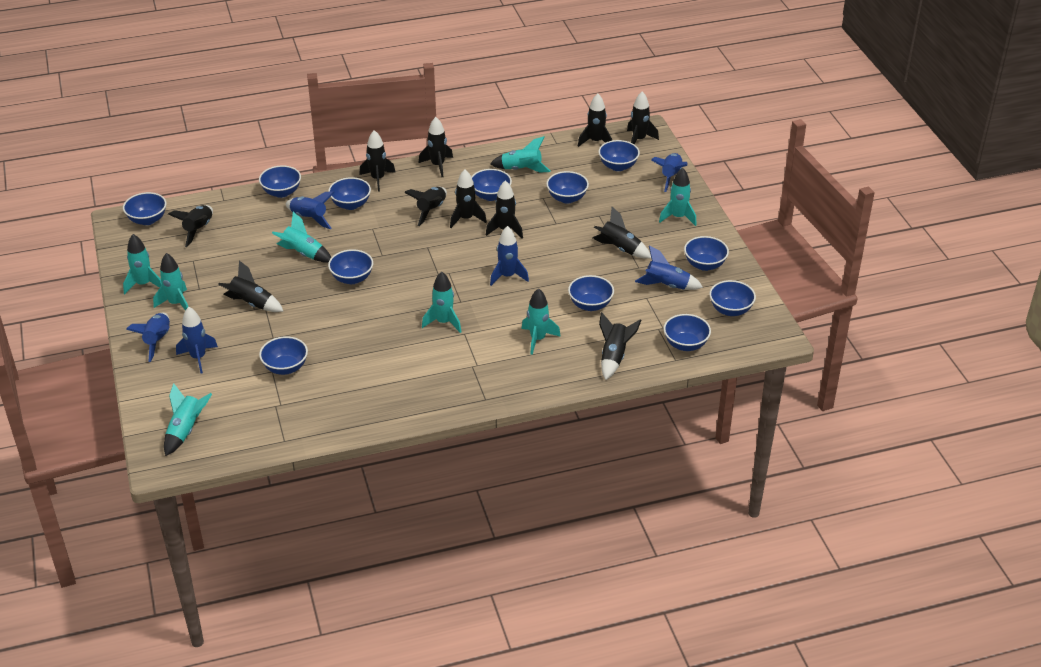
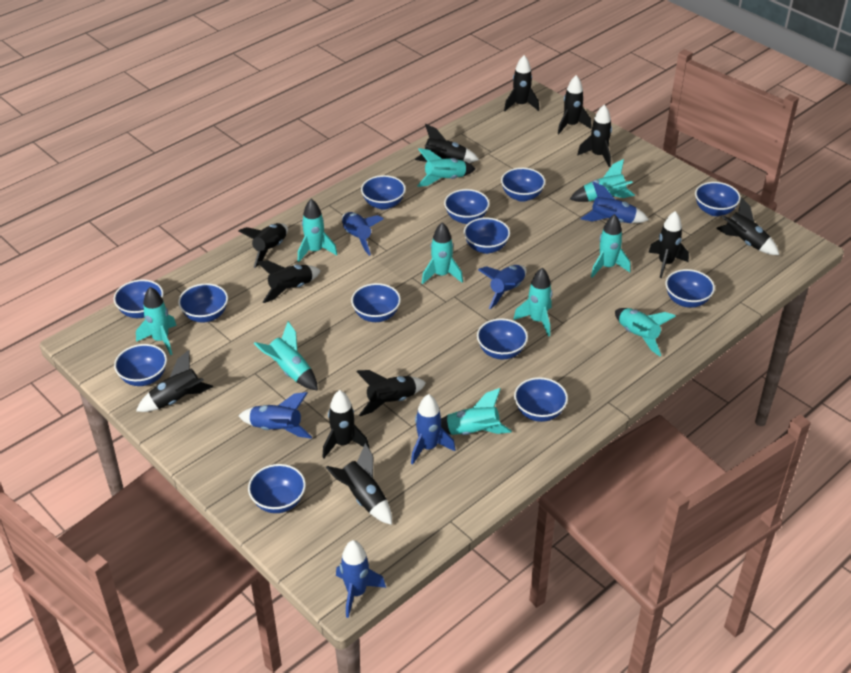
black rocket: [168,205,213,247] [218,261,283,312] [359,130,396,192] [404,187,447,226] [418,117,453,177] [450,170,487,228] [486,180,523,239] [578,93,612,147] [593,207,651,259] [599,312,642,380] [627,92,659,145] = 11 -> [136,350,213,412] [238,223,288,268] [257,261,321,303] [322,390,369,458] [326,443,392,525] [356,370,426,416] [415,124,479,163] [504,55,539,111] [558,75,592,134] [577,104,612,167] [648,211,689,278] [716,197,779,255] = 12
blue bowl: [123,192,166,225] [259,165,301,198] [259,336,308,375] [328,177,371,210] [328,249,373,284] [471,169,512,201] [546,171,589,204] [568,275,614,311] [598,140,640,171] [664,314,711,351] [684,236,729,271] [709,280,756,316] = 12 -> [114,279,164,318] [114,344,167,386] [178,283,228,323] [248,464,306,513] [351,283,401,322] [361,175,406,210] [444,189,490,224] [464,218,510,254] [477,318,528,359] [501,168,545,202] [514,377,568,422] [665,269,715,308] [695,182,741,216] = 13
turquoise rocket: [123,234,162,294] [153,253,188,310] [164,383,212,456] [272,212,331,263] [422,272,461,333] [490,136,551,173] [521,288,561,355] [659,168,697,226] = 8 -> [136,287,177,355] [254,321,318,391] [298,199,338,262] [417,148,475,187] [422,222,463,284] [441,388,512,435] [513,268,552,337] [570,159,635,202] [591,214,631,278] [615,308,675,356] = 10

